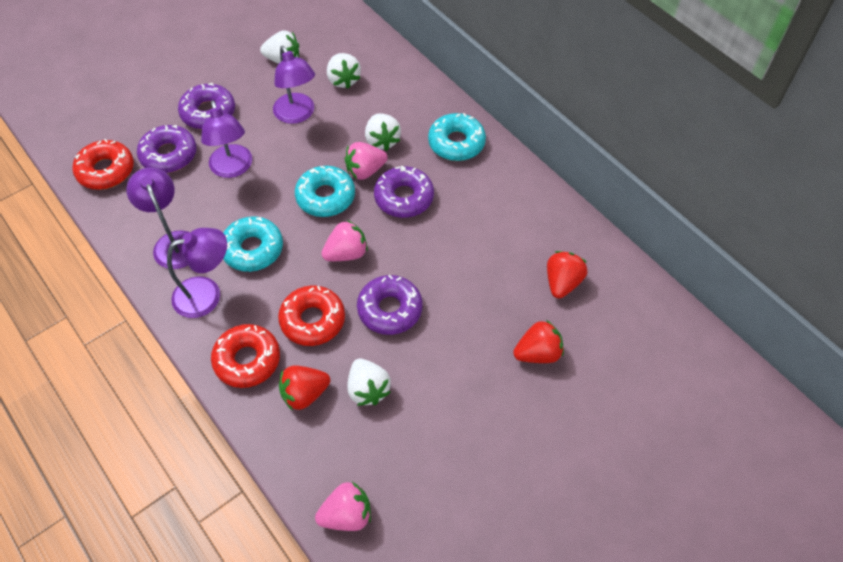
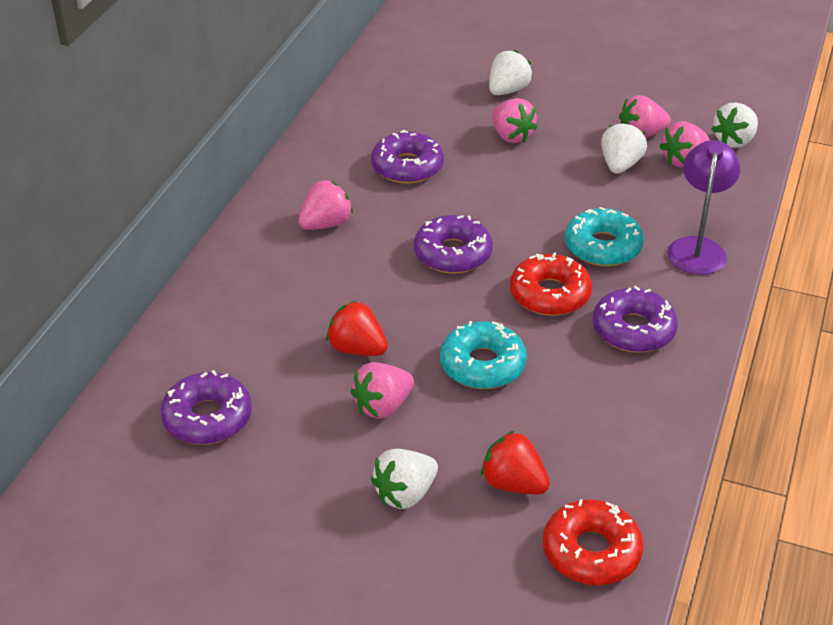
pink strawberry: [315,482,371,531] [321,220,368,261] [344,142,388,180] = 3 -> [298,180,353,230] [351,362,414,419] [492,98,538,143] [619,95,671,138] [659,122,710,168] = 5
purple lamp: [126,167,190,269] [167,228,227,318] [201,100,252,178] [273,46,315,124] = 4 -> [667,140,741,275] = 1
red donut: [72,139,134,190] [211,324,280,388] [278,285,345,346] = 3 -> [510,252,592,316] [543,499,644,585] = 2
red strawberry: [279,365,330,411] [513,320,564,363] [547,251,588,298] = 3 -> [326,300,388,356] [481,431,550,494] = 2
turquoise donut: [223,216,283,272] [295,166,355,217] [428,113,486,161] = 3 -> [440,321,527,389] [565,207,644,266] = 2

